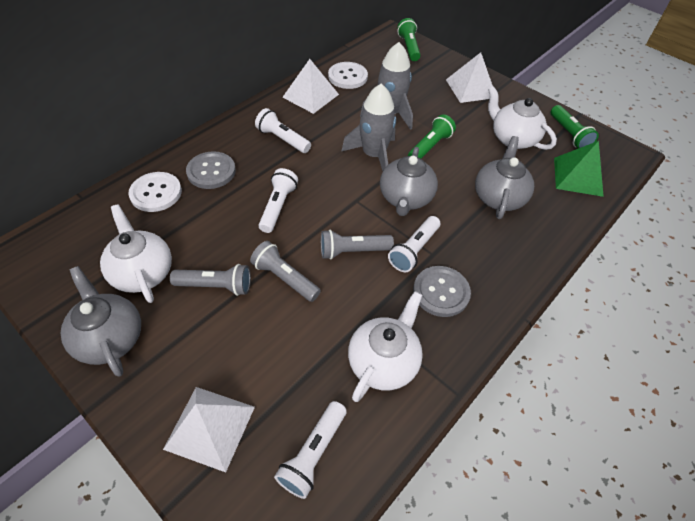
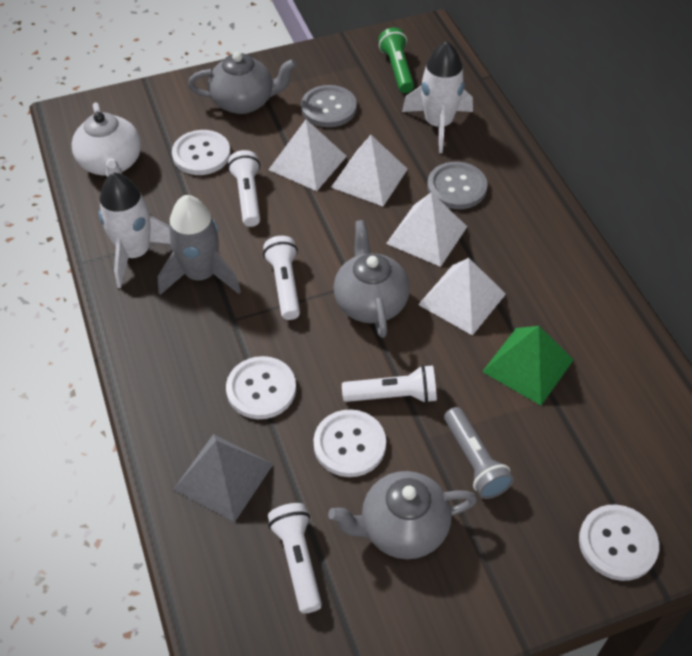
green flashlight: [397,18,421,61] [408,114,456,159] [551,105,599,148] = 3 -> [378,27,414,93] = 1
grey flashlight: [170,264,251,296] [250,241,321,302] [321,230,394,260] = 3 -> [444,407,514,499] = 1
grey pyramid: none = 0 -> [173,434,273,522] = 1
grey rocket: [342,83,396,171] [360,42,413,130] = 2 -> [158,195,241,295] = 1
white button: [128,172,182,212] [328,62,368,89] = 2 -> [172,130,231,175] [226,356,296,419] [313,409,386,477] [579,505,659,581] = 4
white pyramid: [163,387,255,472] [282,59,339,114] [446,52,493,103] = 3 -> [268,120,347,191] [331,135,408,206] [386,192,467,267] [418,258,506,336] = 4
white rocket: none = 0 -> [99,172,171,288] [402,41,473,153] = 2
white teapot: [100,204,172,303] [348,291,423,402] [488,86,557,150] = 3 -> [72,102,141,177] = 1

